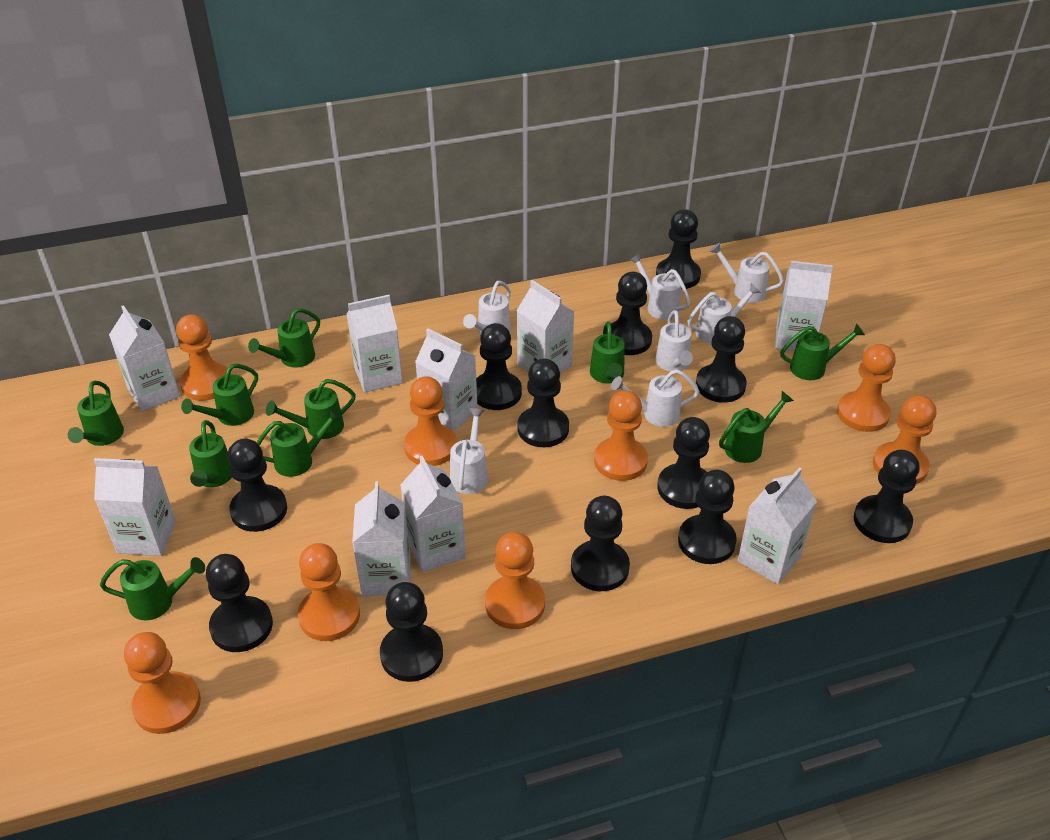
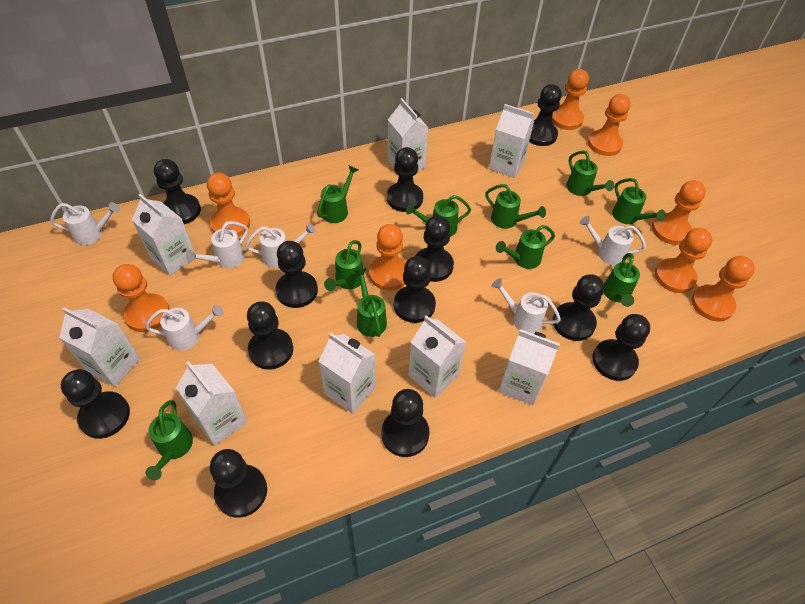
white carton: [94,458,176,556] [109,305,180,412] [347,295,403,392] [352,481,411,596] [400,455,466,573] [415,328,478,432] [517,280,574,373] [738,467,817,584] [775,261,833,351] = 9 -> [59,308,140,387] [132,194,195,276] [176,361,247,446] [318,332,376,414] [387,98,428,170] [408,315,466,398] [489,104,534,178] [498,329,560,406] = 8
white watering can: [450,408,488,494] [463,281,511,335] [611,369,700,427] [630,253,690,320] [655,310,693,371] [687,283,761,344] [709,243,784,303] = 7 -> [50,202,120,245] [145,305,224,351] [186,221,248,268] [245,223,316,268] [492,278,561,334] [579,216,646,265] = 6

